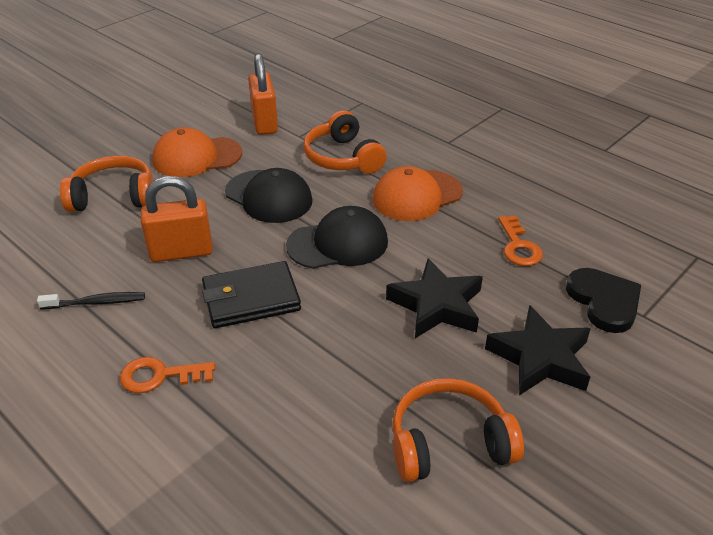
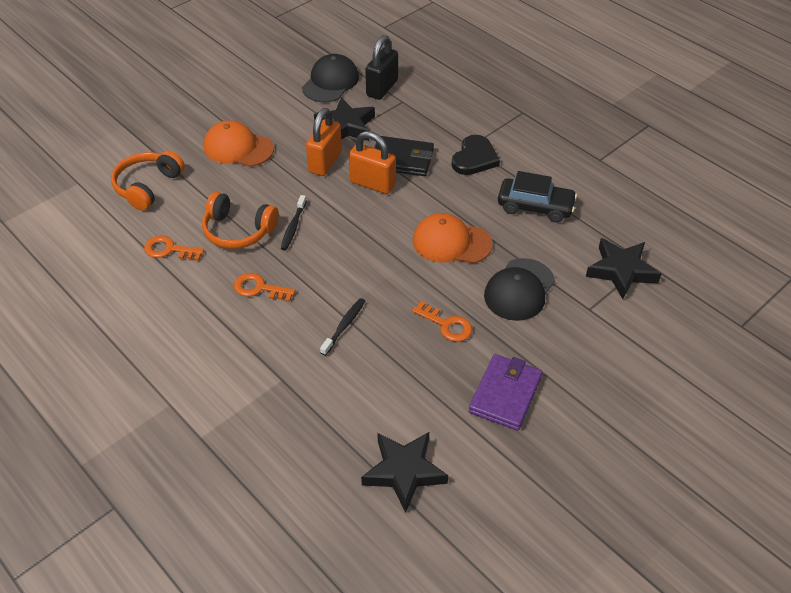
black car: none = 0 -> [498,171,577,223] = 1
black padlock: none = 0 -> [365,35,398,100] = 1
black star: [386,258,483,338] [485,305,591,395] = 2 -> [314,97,375,141] [361,432,448,513] [586,238,661,299] = 3
black toothbrush: [37,292,145,310] = 1 -> [281,195,306,251] [320,298,365,356] = 2
orange headphones: [60,156,153,212] [304,110,387,174] [392,378,524,482] = 3 -> [111,150,185,211] [202,192,279,249] = 2
orange key: [120,357,215,393] [498,216,543,266] = 2 -> [144,236,204,261] [234,273,295,302] [412,301,472,342] = 3
purple wallet: none = 0 -> [469,354,543,431] = 1

